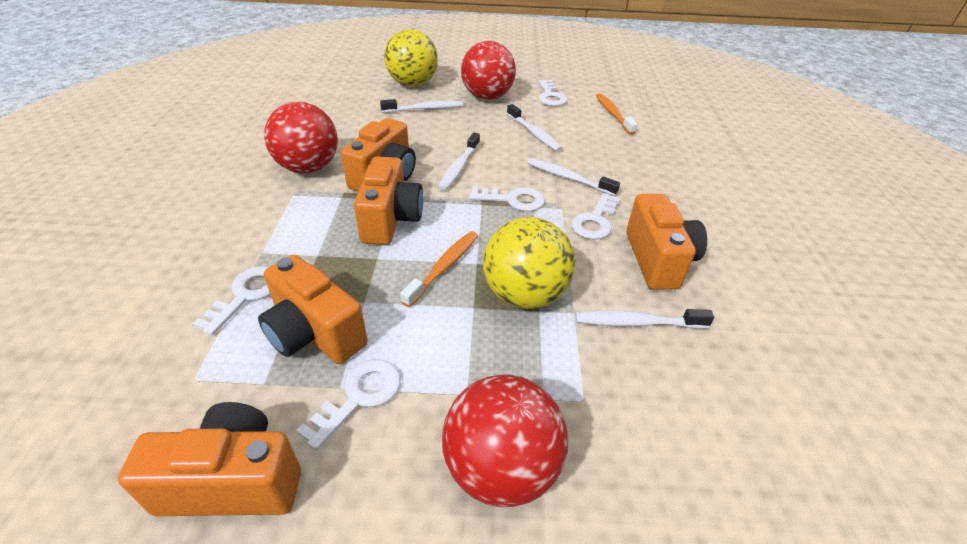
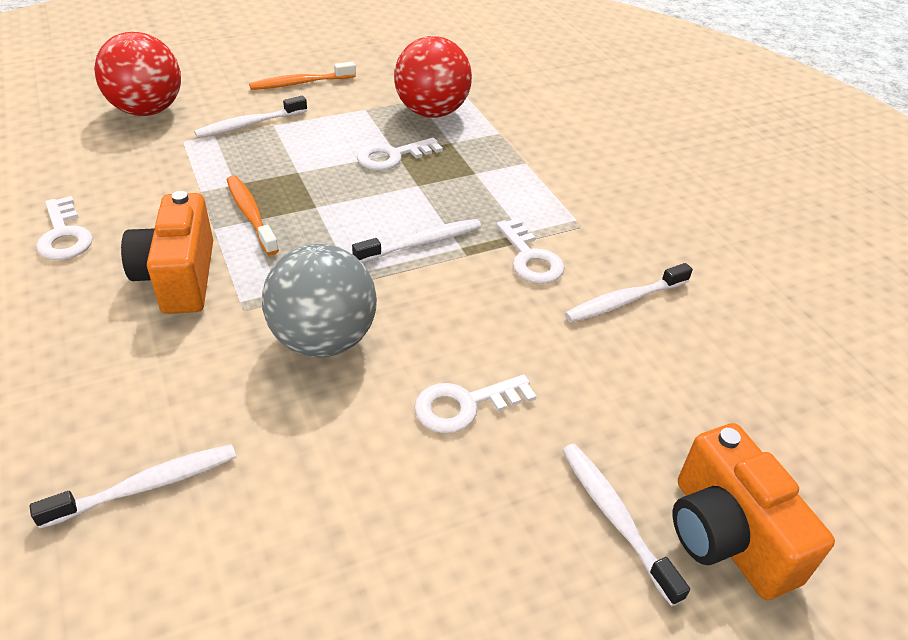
grey ball: none = 0 -> [262,244,377,357] = 1
orange camera: [118,402,301,516] [258,255,368,364] [341,118,416,192] [354,157,423,245] [626,194,707,290] = 5 -> [121,191,213,314] [673,423,835,600] = 2
red ball: [264,102,338,173] [442,375,568,507] [461,41,516,100] = 3 -> [94,32,181,116] [394,36,472,118] = 2
white key: [192,266,270,335] [296,359,401,450] [469,186,545,211] [539,80,567,106] [571,193,621,239] = 5 -> [36,196,93,260] [357,137,443,170] [414,374,537,433] [496,218,565,284] = 4
yellow ball: [384,29,438,87] [483,217,575,309] = 2 -> none = 0

